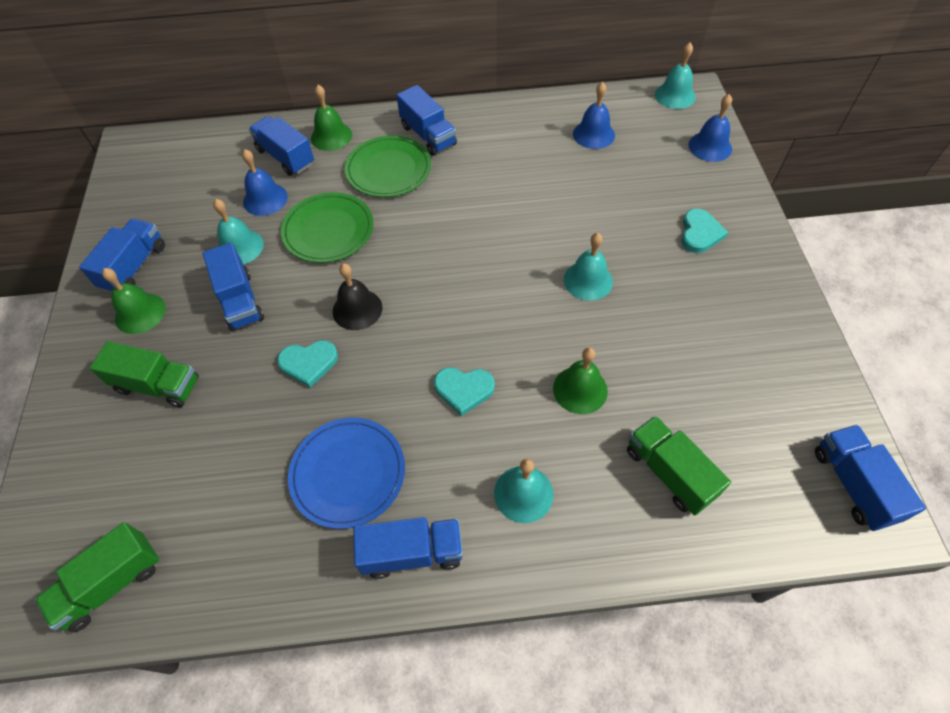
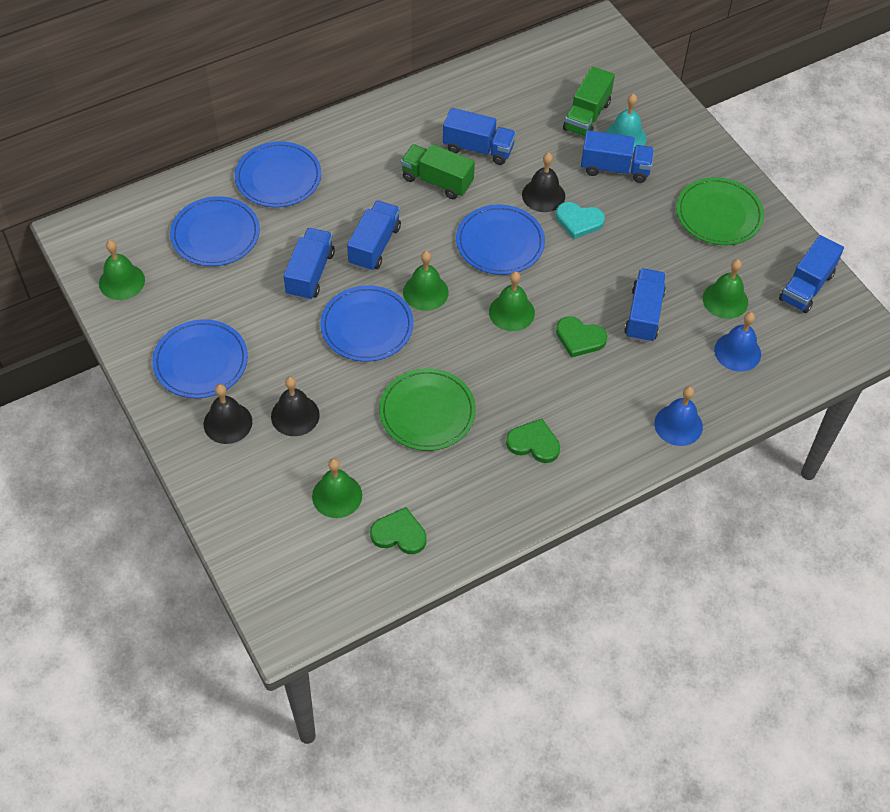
black bell: [333,264,382,330] = 1 -> [204,384,252,444] [271,376,320,436] [522,153,565,212] = 3
blue bell: [242,149,288,216] [573,82,615,149] [689,94,732,162] = 3 -> [654,386,703,446] [714,312,761,372] = 2
blue plate: [288,418,405,529] = 1 -> [152,319,248,398] [170,196,260,266] [235,141,321,208] [320,285,414,362] [456,205,545,275] = 5
green bell: [102,268,166,334] [311,85,352,151] [553,347,608,414] = 3 -> [99,240,145,300] [312,459,362,518] [403,251,449,311] [489,272,535,331] [703,259,748,319] = 5
green heart: none = 0 -> [370,507,427,554] [506,419,560,463] [556,316,607,358] = 3
green truck: [35,522,159,633] [90,341,199,408] [627,416,731,515] = 3 -> [401,144,475,199] [563,66,615,136] = 2
turquoise bell: [213,199,264,264] [494,459,554,523] [564,233,613,301] [655,42,696,109] = 4 -> [605,94,647,152] = 1
turquoise heart: [277,340,338,388] [434,367,495,416] [681,209,728,253] = 3 -> [556,202,605,239] = 1

